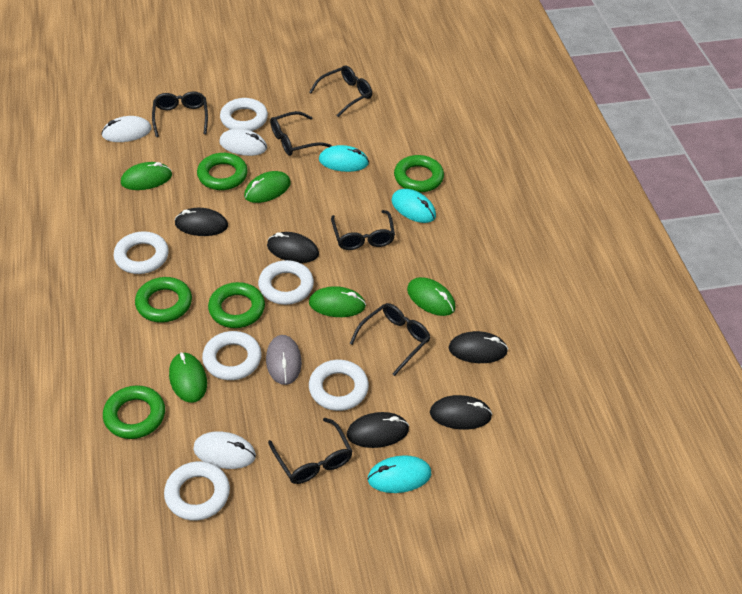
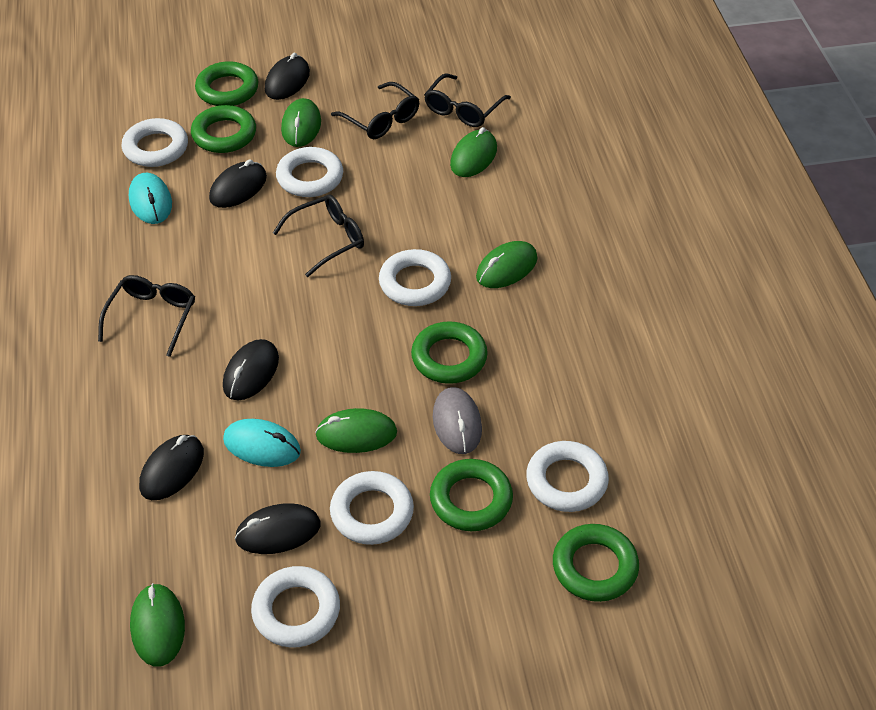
black glasses: [152,91,208,137] [268,418,353,484] [270,111,332,156] [309,65,372,117] [331,210,395,250] [350,303,430,376] = 6 -> [98,275,195,357] [273,194,364,277] [331,82,420,139] [424,73,511,127] = 4
turquoise mouse: [319,145,369,172] [367,455,431,493] [391,189,436,223] = 3 -> [129,173,172,224] [223,419,301,467] = 2
white mouse: [101,116,152,142] [193,431,256,469] [219,129,267,156] = 3 -> none = 0

